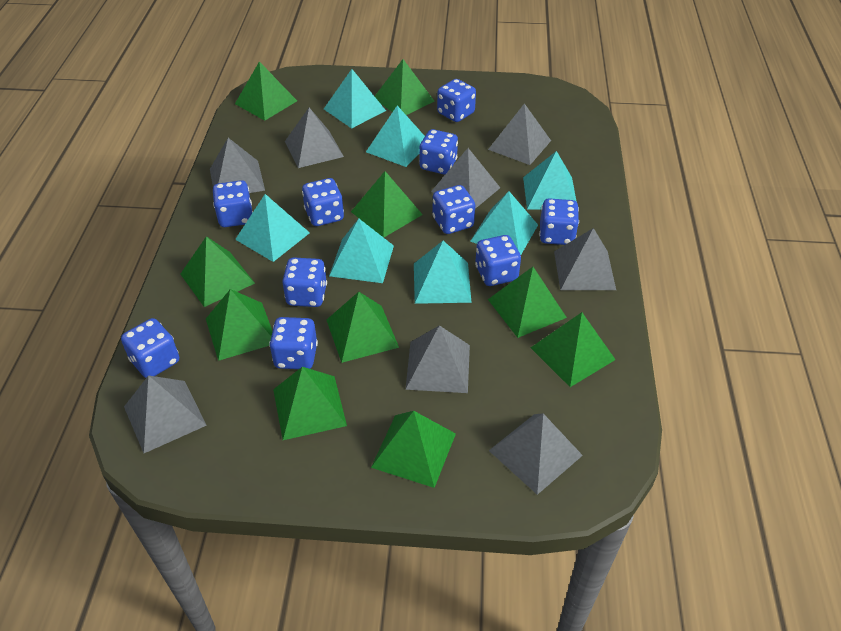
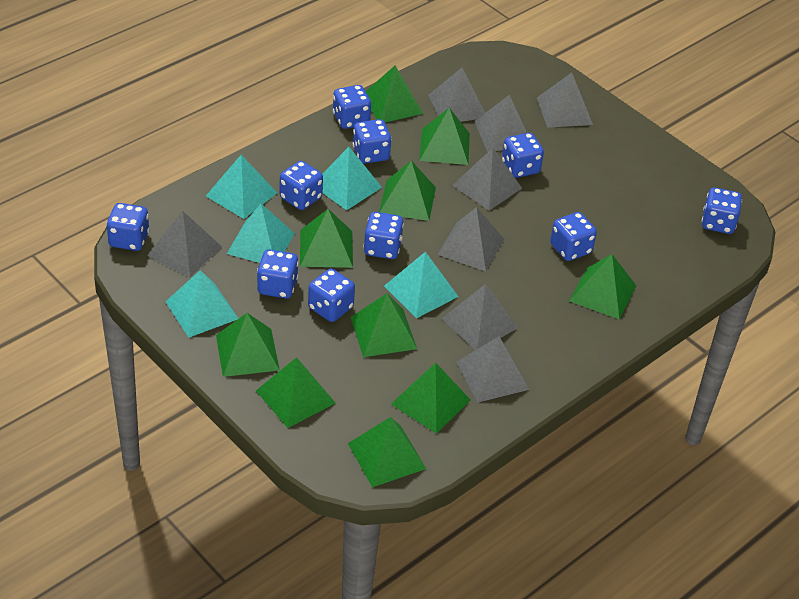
turquoise pyramid: [235,194,310,262] [324,69,386,128] [329,219,394,283] [366,106,425,167] [414,241,472,304] [470,191,538,255] [523,151,577,210] = 7 -> [165,270,239,337] [206,155,277,219] [227,204,295,263] [322,147,382,210] [384,252,459,319] = 5

